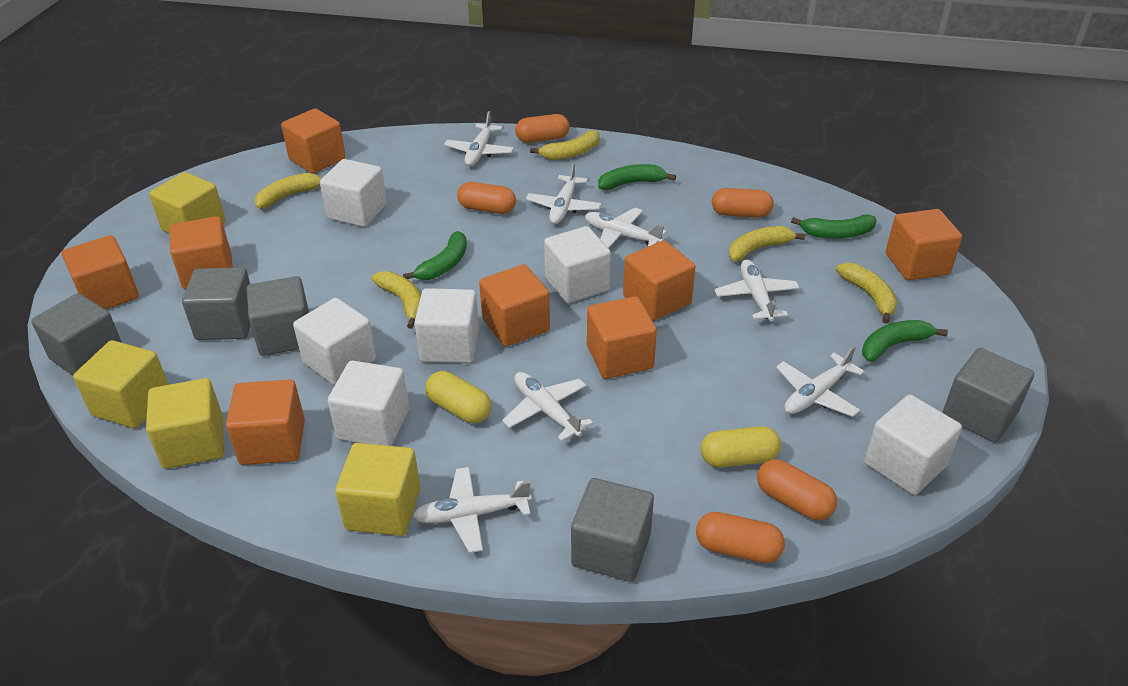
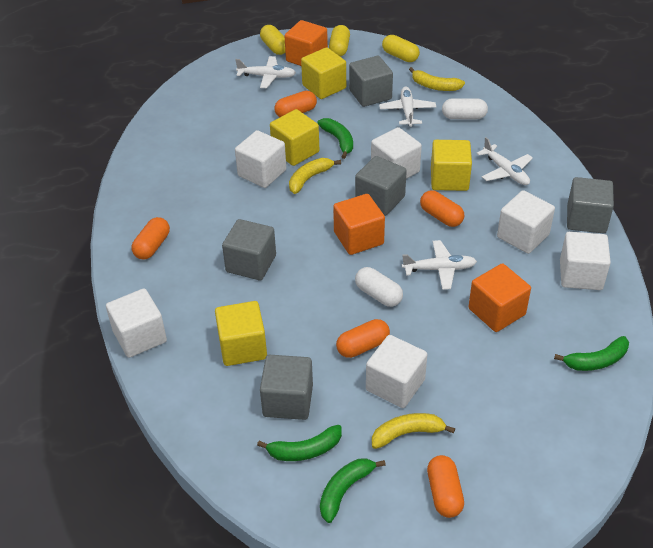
orange cube: [62,235,139,309] [170,216,233,290] [226,380,305,465] [281,108,346,174] [479,264,550,347] [587,296,657,379] [623,241,695,321] [886,209,962,280] = 8 -> [285,20,328,66] [333,194,385,255] [468,263,531,332] = 3
white capsule: none = 0 -> [355,267,403,307] [442,98,488,119] = 2
white plane: [413,467,532,553] [444,111,514,166] [502,372,593,441] [526,162,601,224] [585,208,667,248] [714,259,800,322] [776,345,865,417] = 7 -> [235,56,296,88] [379,86,436,127] [402,240,477,290] [476,137,533,185] = 4
yellow banana: [254,173,322,209] [372,271,421,329] [530,130,600,160] [729,226,805,261] [836,263,897,324] = 5 -> [289,158,341,194] [372,413,455,449] [409,67,465,91] = 3
yellow capsule: [426,371,491,423] [701,426,781,468] = 2 -> [260,25,285,55] [329,25,350,57] [382,35,420,62] = 3

